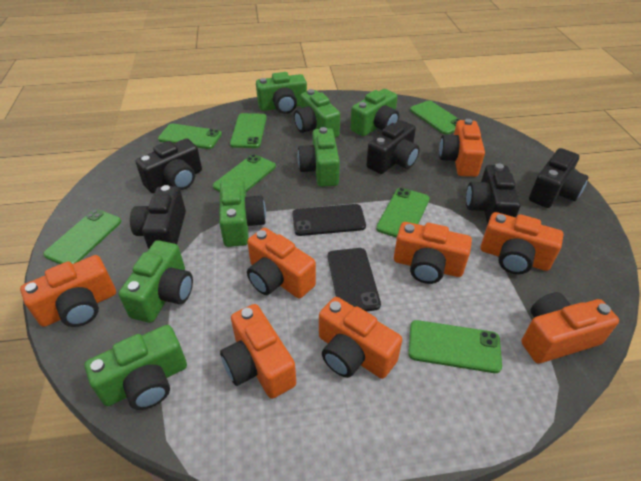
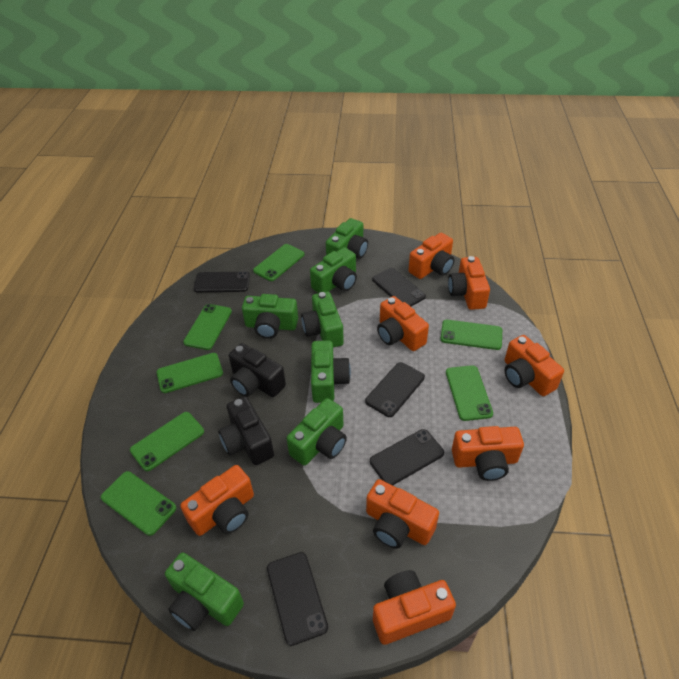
black camera: [130,185,186,249] [136,138,202,193] [366,120,420,174] [466,163,520,224] [529,148,589,208] = 5 -> [218,396,274,465] [229,343,286,397] = 2
black phone: [292,204,366,236] [328,248,381,312] = 2 -> [193,271,250,292] [267,552,328,646] [365,362,425,417] [370,429,444,485] [372,268,426,306] = 5

